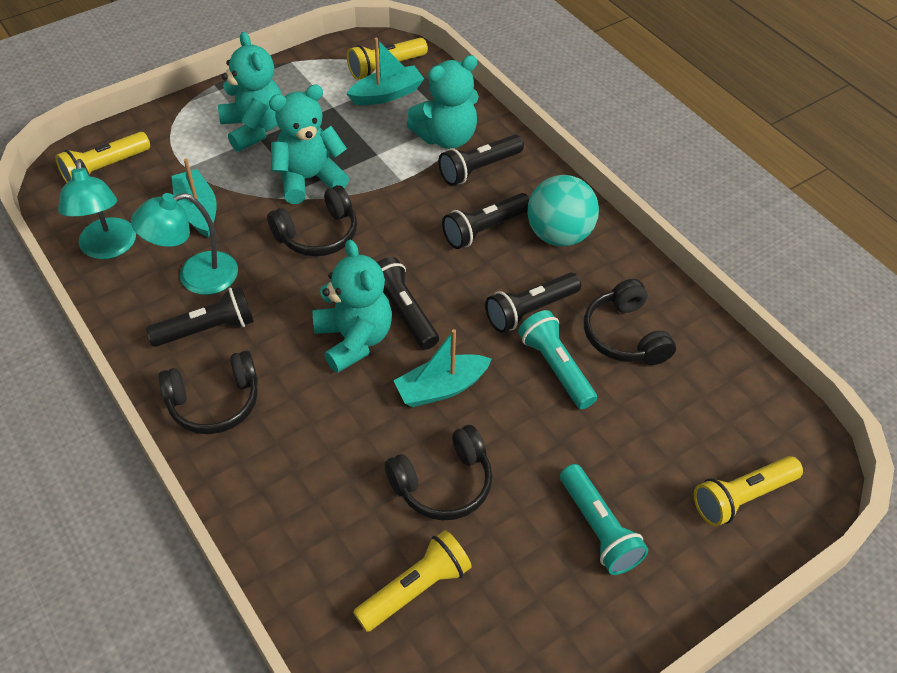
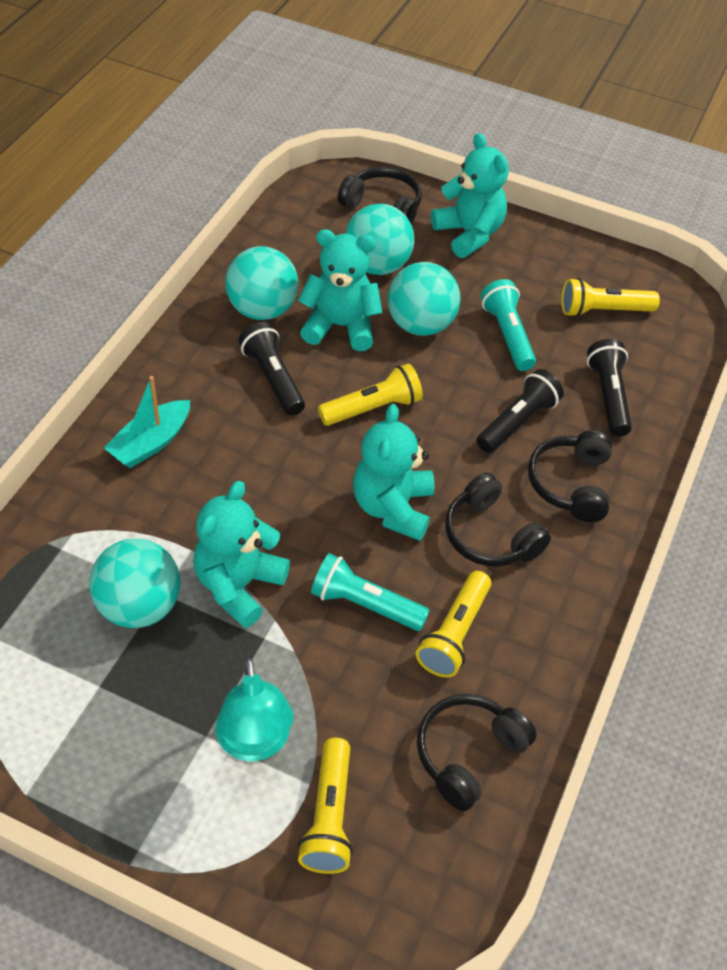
black flashlight: [146,286,254,347] [377,257,439,350] [438,135,524,186] [442,193,530,249] [485,273,581,333] = 5 -> [238,322,305,416] [476,369,564,453] [587,339,632,437] = 3
turquoise ball: [527,175,599,246] = 1 -> [89,539,180,628] [225,246,298,320] [345,204,414,275] [388,262,461,336] = 4
turquoise boat: [172,159,217,237] [346,38,424,105] [393,329,492,407] = 3 -> [104,376,190,468] = 1
turquoise lamp: [58,159,136,259] [131,193,238,295] = 2 -> [216,658,294,761] = 1

